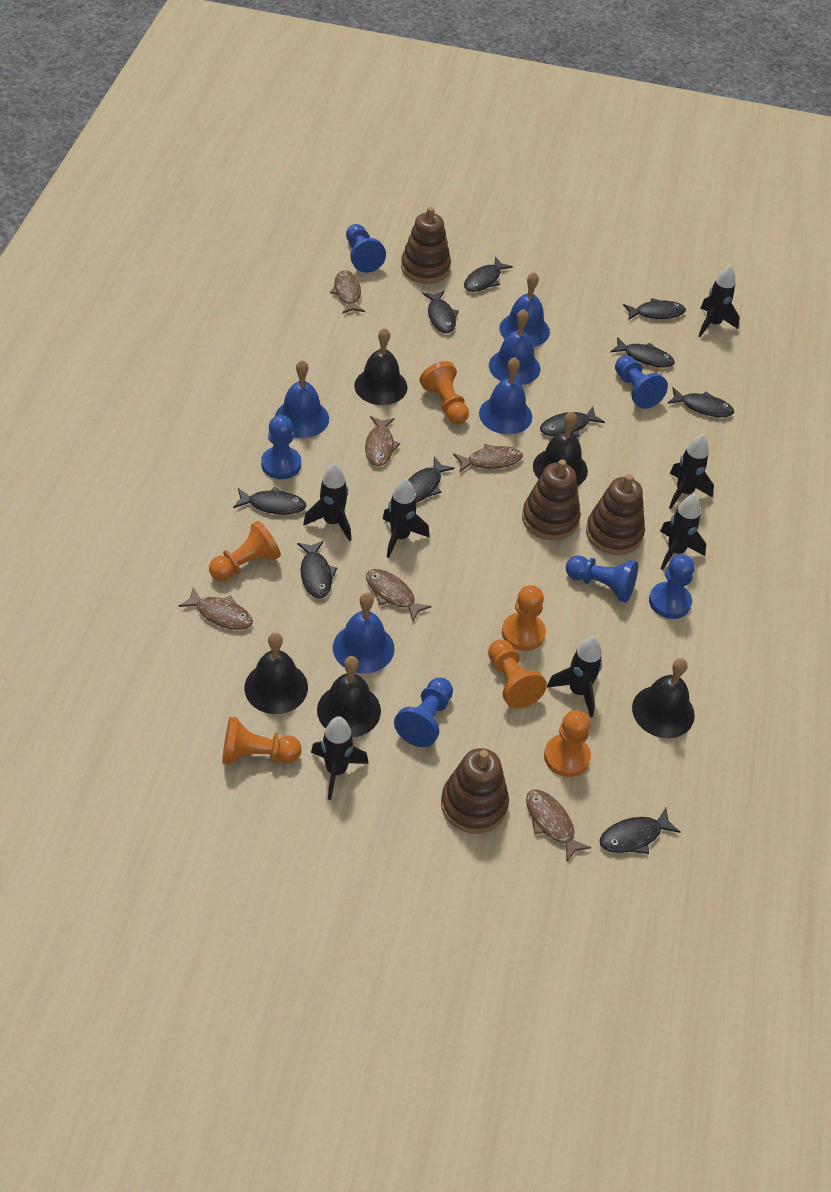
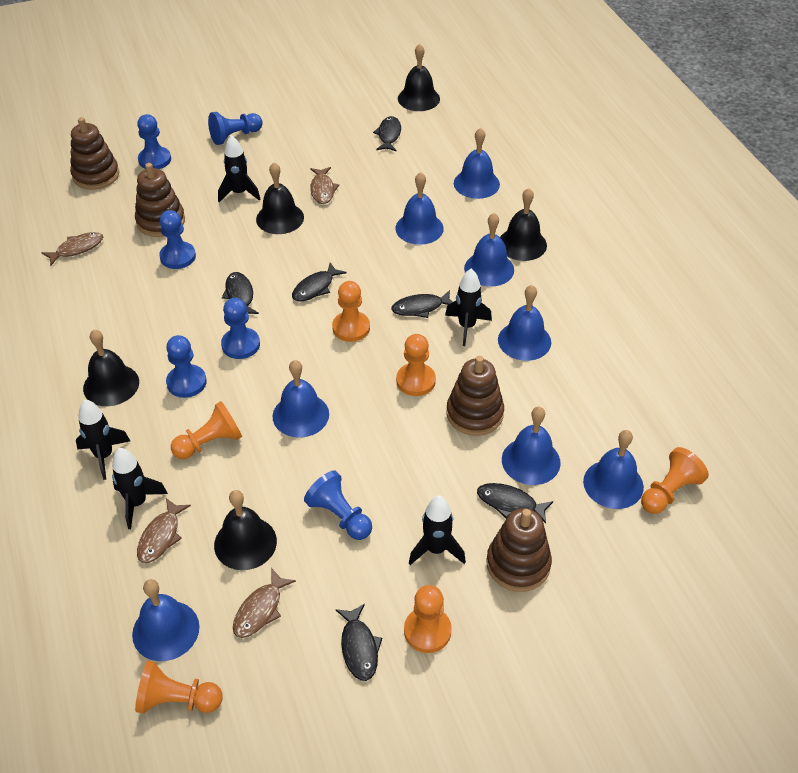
black fish: [233,487,306,515] [297,540,337,599] [408,457,455,503] [422,291,459,333] [464,257,513,292] [540,407,605,437] [599,808,681,854] [610,337,675,368] [623,298,686,320] [667,387,734,417] = 10 -> [222,272,259,314] [292,263,347,301] [335,604,382,681] [373,116,401,151] [391,290,452,318] [477,483,553,524] = 6
black rocket: [303,463,351,541] [311,716,369,800] [383,478,430,558] [547,636,602,718] [660,494,706,570] [669,434,714,509] [699,265,740,337] = 7 -> [76,399,130,480] [112,448,168,529] [218,135,261,202] [409,495,466,565] [445,269,492,346] = 5
blue bell: [275,360,329,438] [333,593,394,673] [479,357,532,434] [489,309,540,385] [499,272,550,347] = 5 -> [132,579,199,661] [273,360,329,438] [395,172,444,245] [454,128,500,199] [464,213,514,287] [498,285,551,361] [502,406,561,485] [583,430,644,509] = 8
brown fish: [178,588,253,630] [330,270,365,314] [365,416,400,466] [366,569,432,621] [453,444,523,473] [526,789,592,862] = 6 -> [41,232,103,266] [137,498,191,563] [233,569,296,638] [310,167,339,204] = 4

